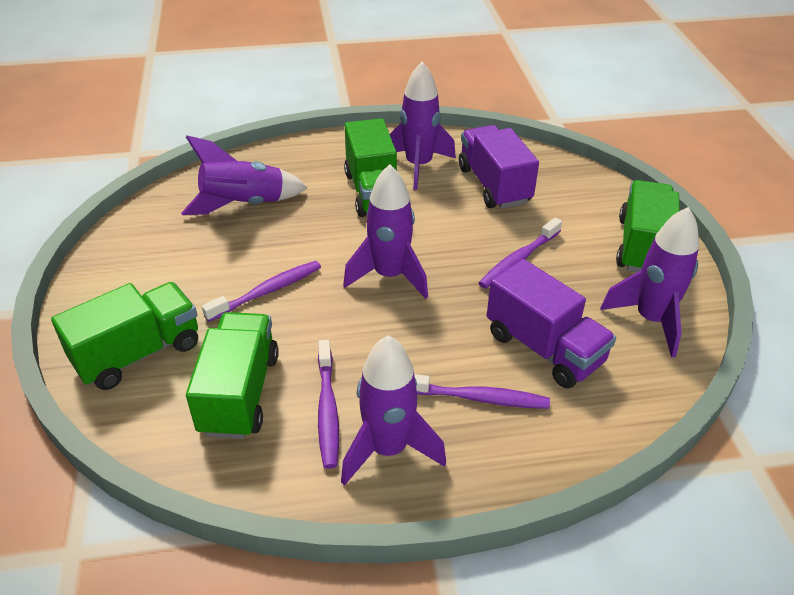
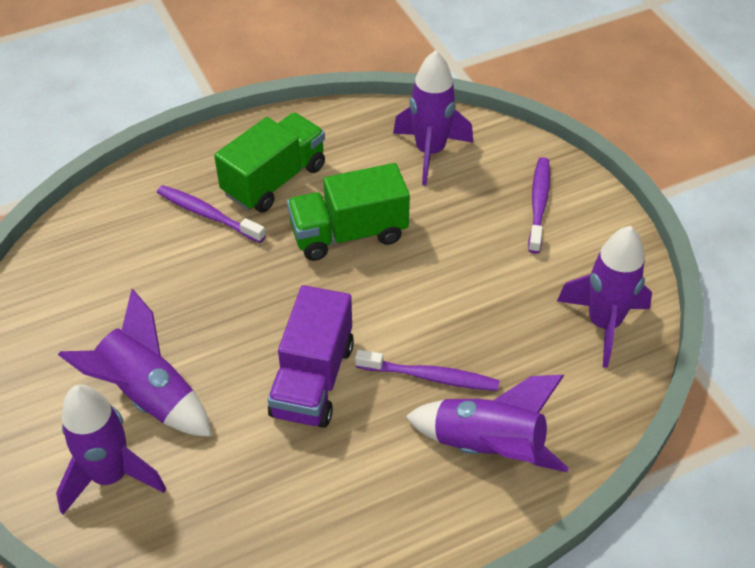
green truck: [51,282,198,390] [186,312,279,439] [344,118,397,217] [616,180,680,272] = 4 -> [214,113,325,212] [287,163,410,261] = 2
purple toothbrush: [202,261,321,322] [318,340,339,469] [414,374,550,409] [478,218,562,289] = 4 -> [157,185,266,243] [355,350,500,391] [528,157,550,254] = 3
purple truck: [459,125,539,209] [487,259,616,388] = 2 -> [268,285,354,428] = 1

